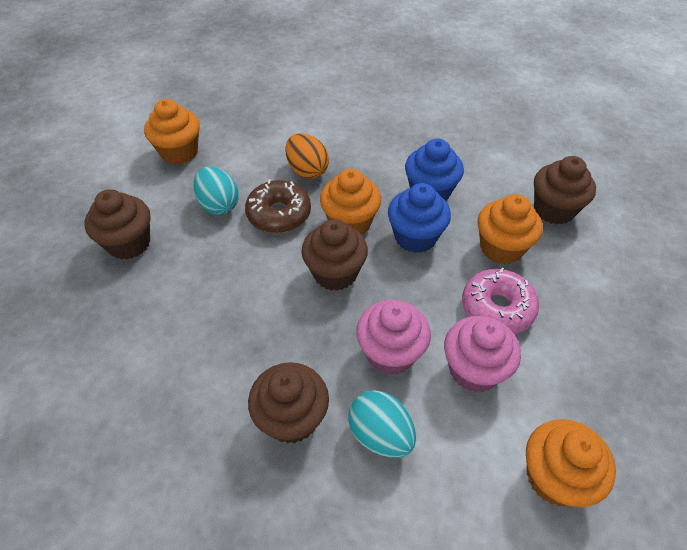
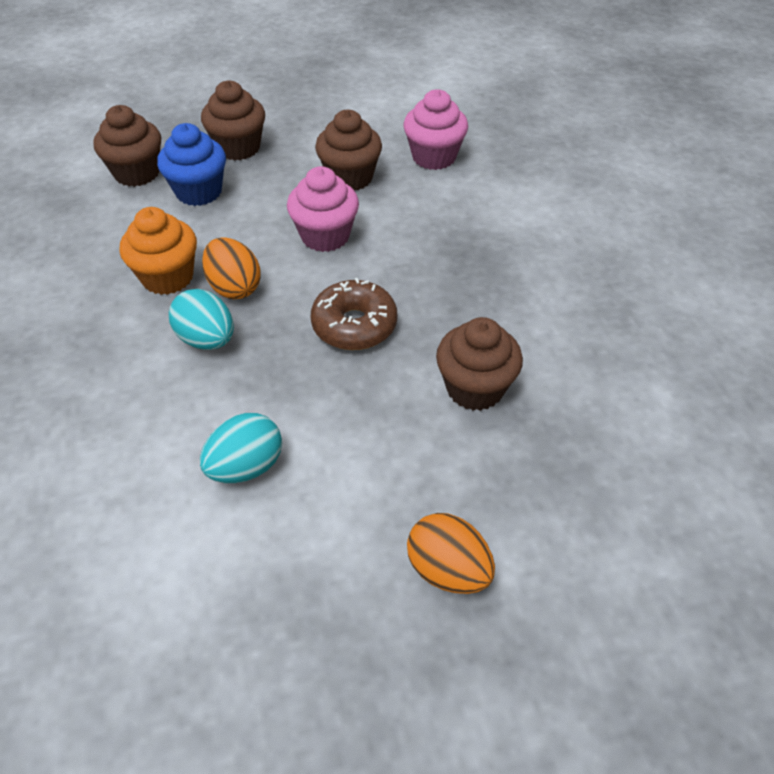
blue cupcake: [388,183,451,253] [405,139,464,201] = 2 -> [157,123,226,206] = 1
orange cupcake: [144,99,200,165] [320,169,381,234] [478,194,543,265] [526,419,616,507] = 4 -> [120,207,197,295] = 1
orange egg: [285,133,329,179] = 1 -> [202,237,261,299] [407,513,495,594] = 2
pink donut: [462,267,539,334] = 1 -> none = 0

